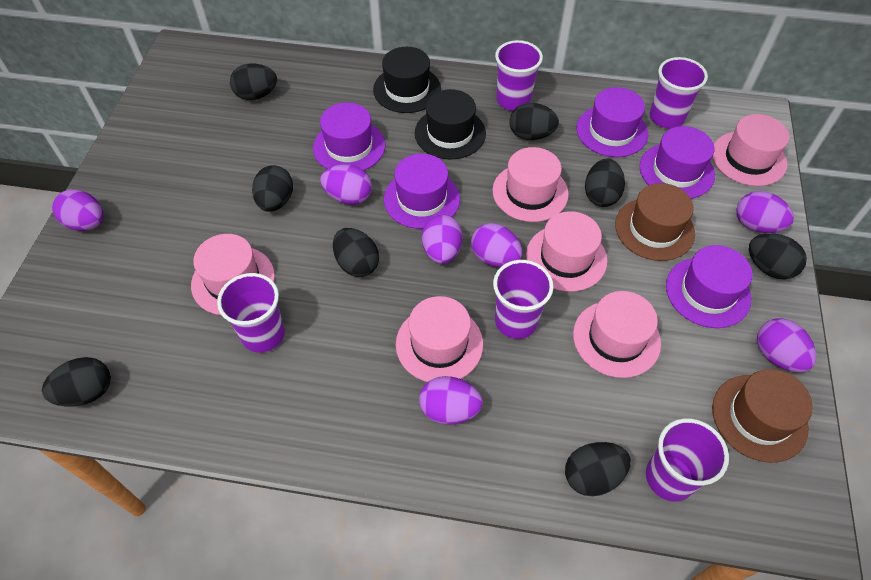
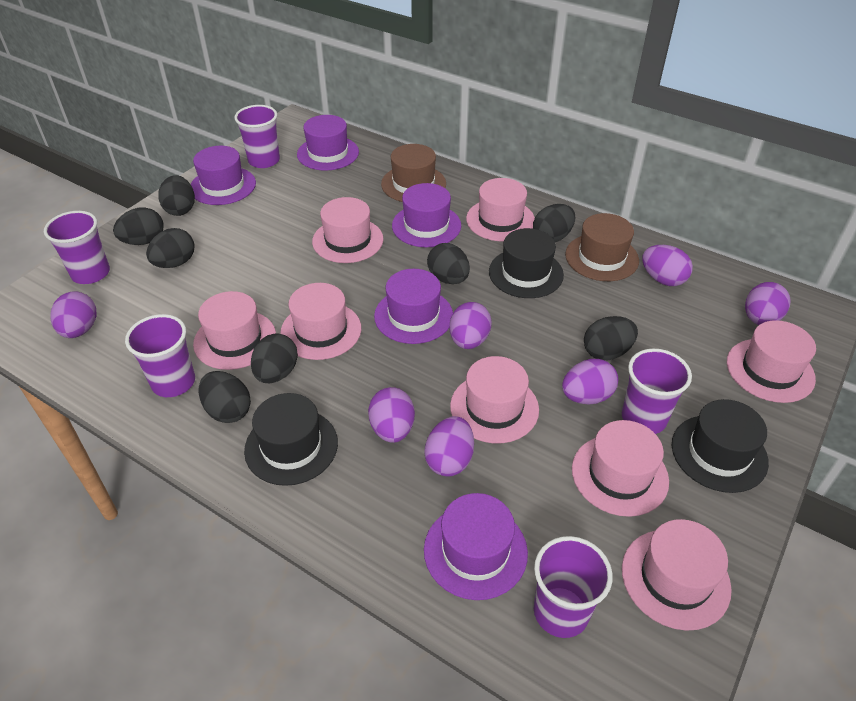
black hat: [373,47,441,113] [415,89,486,160] = 2 -> [244,393,338,486] [489,228,564,298] [672,399,769,493] = 3
pink hat: [191,234,275,315] [396,296,483,382] [492,147,569,222] [526,211,608,292] [573,291,661,378] [712,114,790,186] = 6 -> [193,291,276,370] [281,283,361,360] [312,197,384,263] [450,356,539,443] [466,178,535,241] [572,420,669,517] [622,519,732,631] [727,320,816,403] = 8

